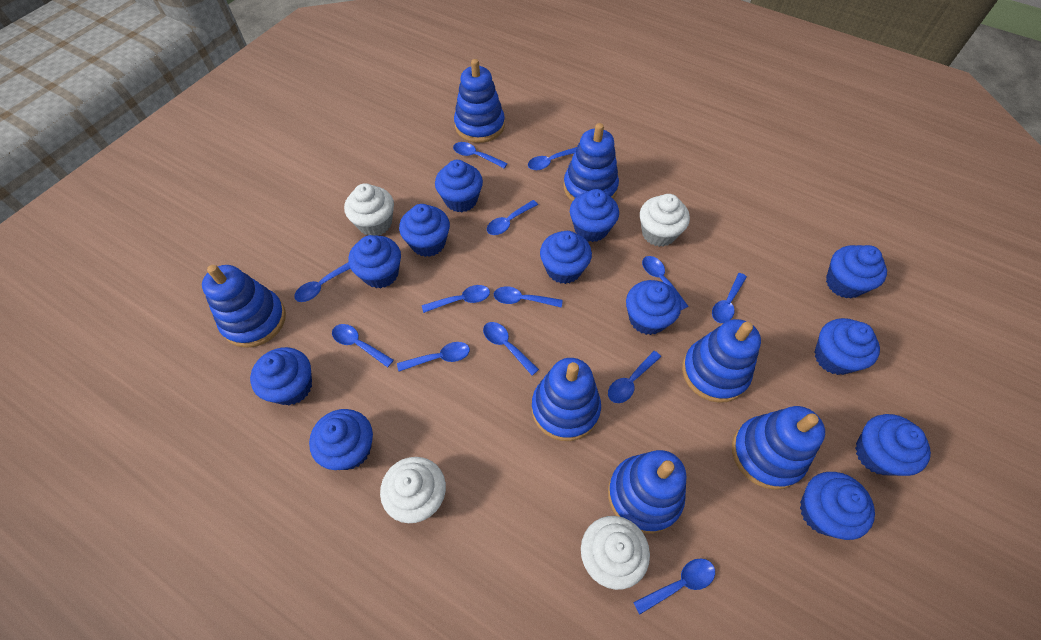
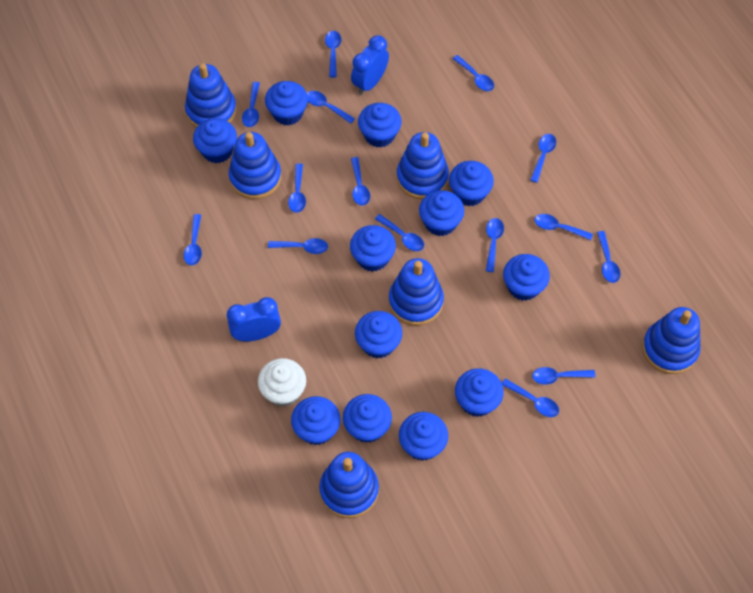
blue clock: none = 0 -> [227,297,281,341] [351,35,389,95] = 2
blue spoon: [294,262,350,302] [332,324,394,367] [397,342,470,371] [422,285,490,313] [453,142,508,168] [483,322,539,375] [487,200,538,235] [494,286,563,308] [528,147,577,170] [608,351,661,403] [633,558,715,615] [642,256,689,310] [712,273,747,323] = 13 -> [184,214,202,265] [242,82,260,127] [268,238,328,254] [288,163,306,213] [307,91,355,124] [325,31,341,78] [351,157,370,206] [375,214,424,251] [453,55,494,91] [486,218,504,272] [502,378,559,417] [530,134,556,183] [532,367,596,385] [534,214,593,240] [597,231,620,283] = 15
blue stacking toy: [202,265,286,348] [454,59,505,143] [532,358,601,441] [563,123,619,202] [608,450,687,534] [682,319,761,403] [732,406,825,490] = 7 -> [185,63,237,128] [229,132,281,199] [319,452,379,518] [389,258,444,325] [397,132,449,199] [642,307,700,374] = 6
white cupcake: [344,183,394,236] [380,457,446,523] [581,516,650,590] [640,194,690,247] = 4 -> [258,358,306,407] = 1

